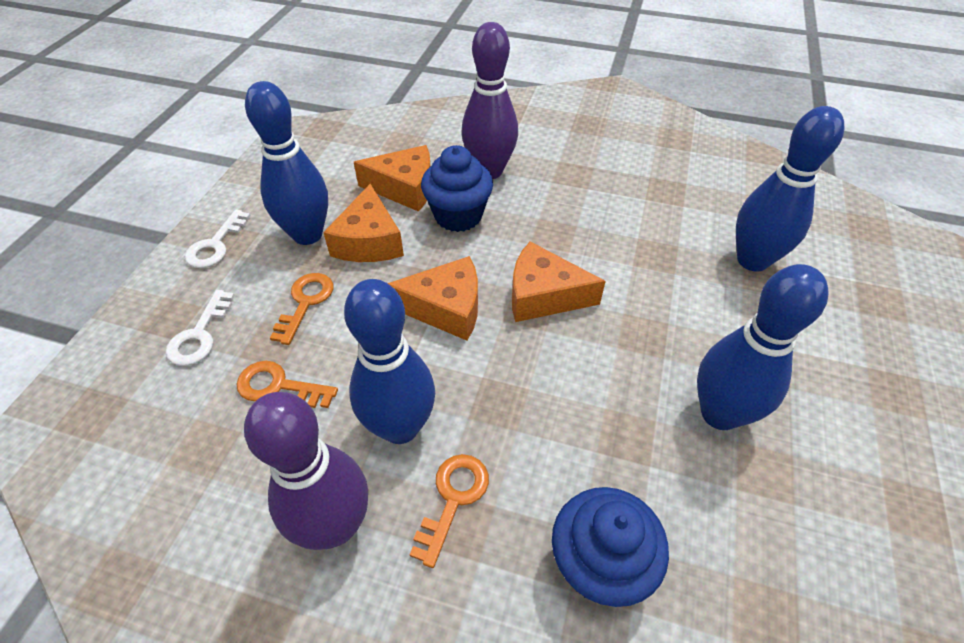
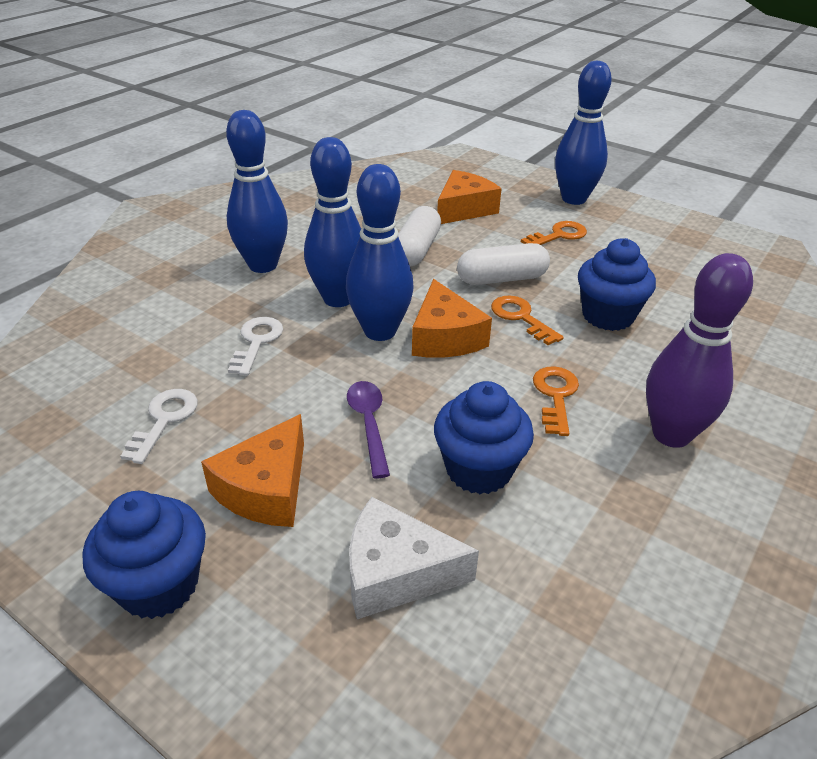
blue cupcake: [421,145,493,232] [552,487,669,607] = 2 -> [83,491,206,619] [434,381,534,494] [578,238,656,331] = 3
orange cheese: [323,184,404,262] [354,145,431,212] [388,256,478,341] [512,241,606,322] = 4 -> [201,414,304,527] [412,279,492,358] [437,170,502,224] = 3
purple bowling pin: [244,392,368,550] [461,22,518,179] = 2 -> [646,253,753,448] = 1
purple spoon: none = 0 -> [347,381,390,478] = 1
white capsule: none = 0 -> [398,206,441,267] [457,243,550,285] = 2
white cheese: none = 0 -> [349,497,479,619] = 1

